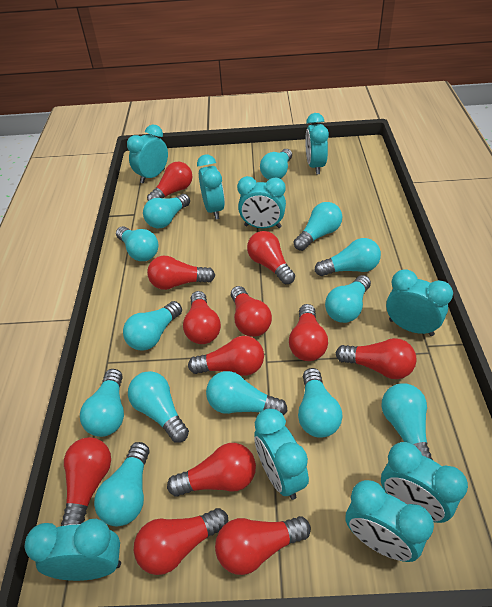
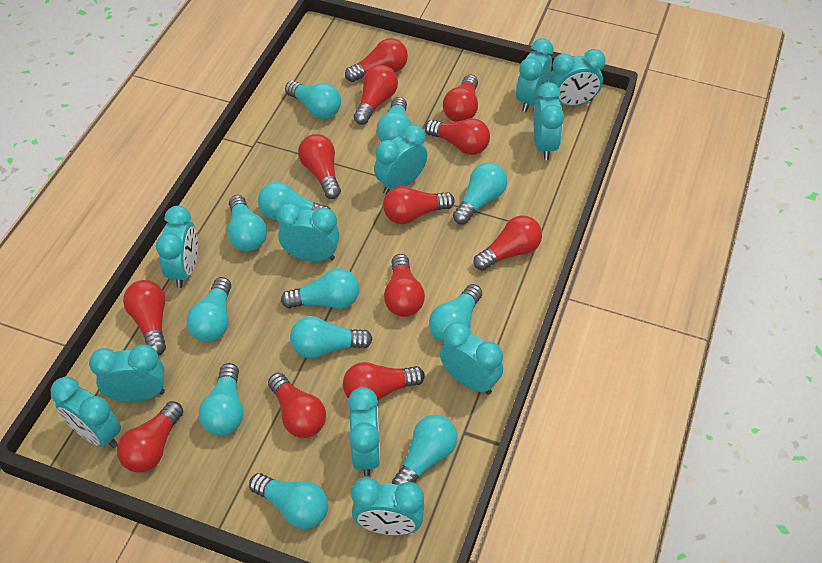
turquoise clock: [24,519,121,581] [127,125,168,184] [197,155,225,219] [237,176,286,228] [254,409,309,500] [305,113,329,175] [346,480,434,562] [381,442,468,523] [386,269,453,336] = 9 -> [51,377,121,448] [89,344,165,402] [156,206,198,288] [276,203,339,261] [348,387,380,476] [351,477,424,535] [374,124,427,194] [440,322,503,395] [516,38,554,112] [534,82,564,160] [549,49,606,106] = 11
turquoise light bulb: [80,369,124,437] [94,442,149,526] [116,226,158,261] [123,301,182,350] [128,371,189,443] [143,194,190,228] [206,371,287,415] [260,149,292,180] [294,202,342,251] [298,368,343,438] [315,238,381,276] [325,275,371,323] [381,383,433,460] = 13 -> [186,277,231,342] [199,363,243,435] [228,195,267,251] [249,473,328,529] [258,182,330,220] [281,268,359,309] [285,81,341,119] [290,316,373,358] [377,97,412,142] [392,415,457,485] [429,284,482,343] [453,162,507,224] = 12

